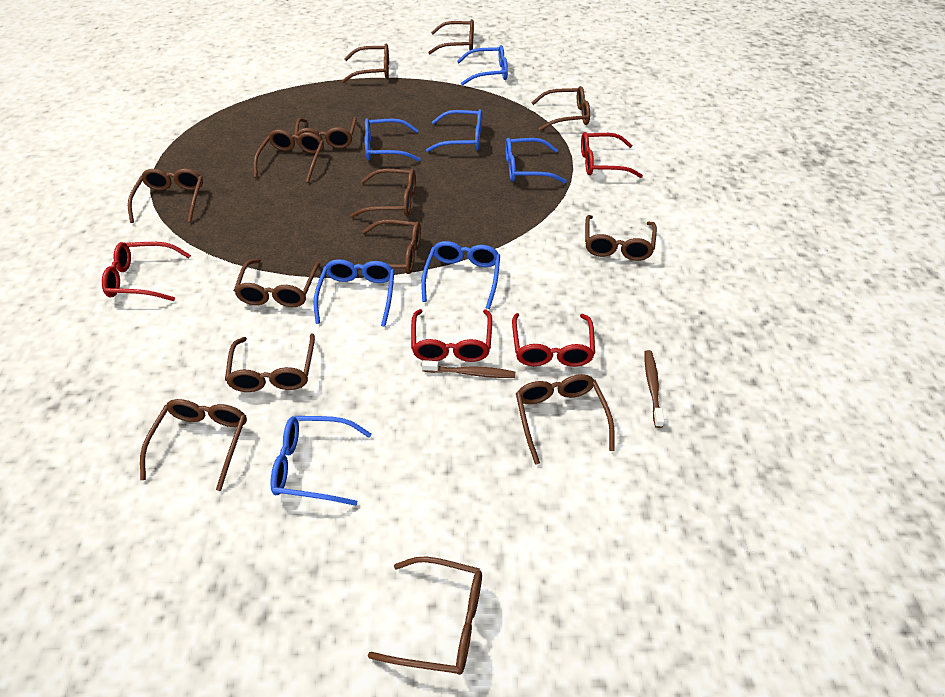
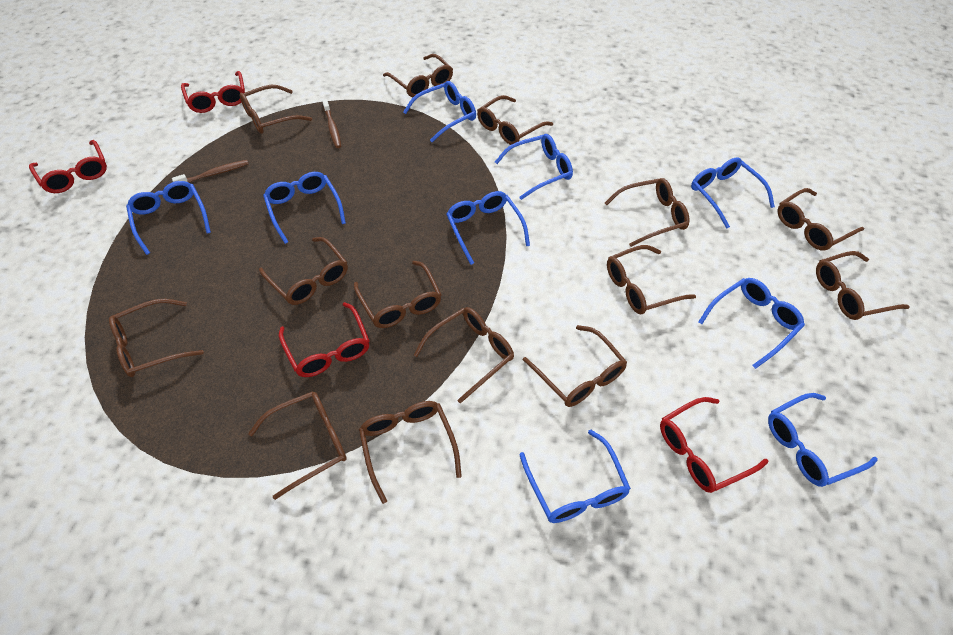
blue glasses: [270,416,372,506] [314,259,395,327] [365,118,421,161] [421,241,500,309] [426,109,482,152] [457,45,508,86] [505,138,566,183] = 7 -> [126,181,211,255] [263,172,346,244] [403,81,476,142] [446,191,530,265] [495,134,573,200] [520,430,631,523] [691,158,775,228] [698,278,805,369] [768,393,878,487] = 9

